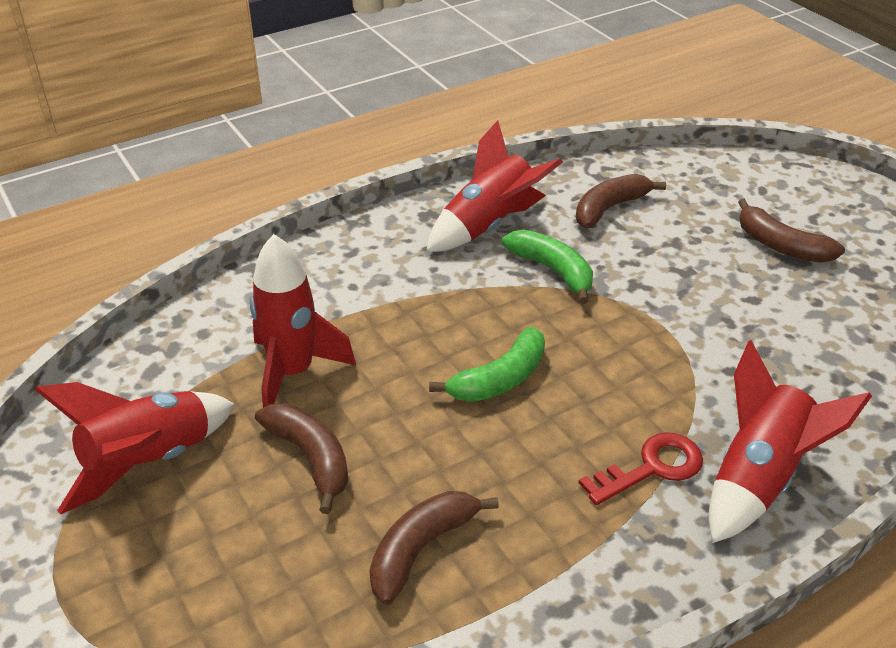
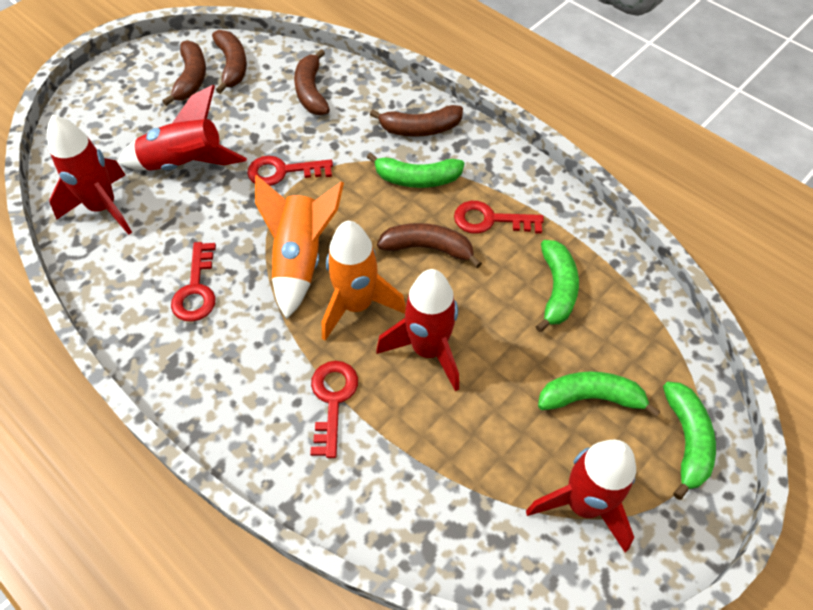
brown banana: [255,403,348,514] [369,491,499,605] [576,174,666,228] [738,199,845,263] = 4 -> [162,40,206,106] [212,30,247,94] [294,49,330,115] [370,105,463,137] [377,223,482,268] = 5
green banana: [429,327,545,402] [502,229,593,304] = 2 -> [367,153,465,188] [535,240,579,332] [538,372,661,417] [663,381,716,500] = 4
orange rocket: none = 0 -> [255,175,344,319] [322,221,406,341] = 2
red key: [579,432,703,505] = 1 -> [171,242,216,322] [247,156,333,186] [310,361,358,458] [454,201,544,234] = 4

